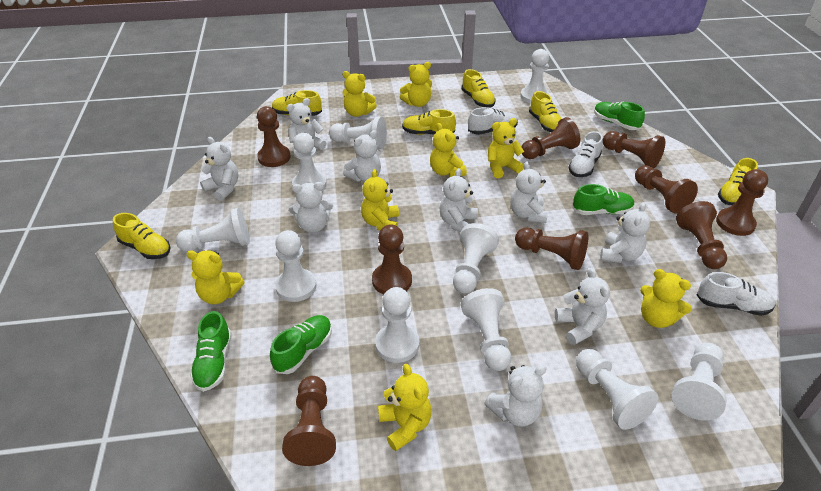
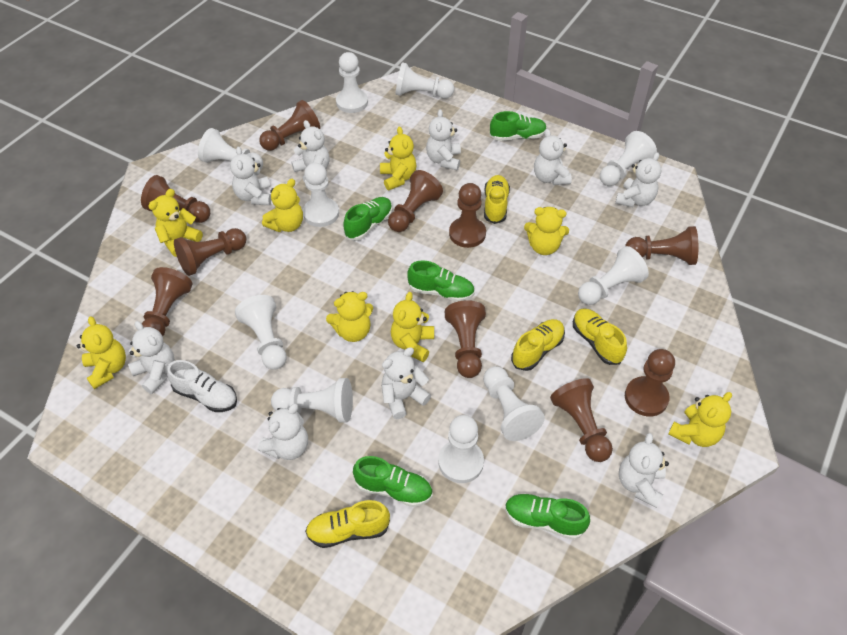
brown pawn: [257,106,290,167] [282,376,336,466] [372,225,412,294] [515,227,588,270] [522,117,580,159] [603,131,665,168] [635,165,698,214] [676,201,727,269] [716,169,768,236] = 9 -> [141,175,210,223] [142,267,193,336] [174,228,246,276] [259,100,320,151] [388,170,443,232] [445,300,486,378] [449,183,486,248] [550,378,613,462] [625,226,698,265] [625,349,675,417] = 10
green shoe: [190,311,232,392] [270,315,332,374] [572,184,635,215] [594,102,645,130] = 4 -> [343,197,392,241] [353,456,433,507] [407,260,475,302] [490,111,547,141] [505,493,590,540] = 5
white shoe: [468,107,518,135] [569,131,603,177] [697,272,775,316] = 3 -> [167,360,237,412] = 1
yellow shoe: [113,213,171,259] [272,90,322,116] [402,109,456,135] [461,69,495,108] [529,91,562,133] [718,158,758,206] = 6 -> [305,500,390,548] [484,175,510,224] [511,319,565,371] [573,308,627,365] = 4

